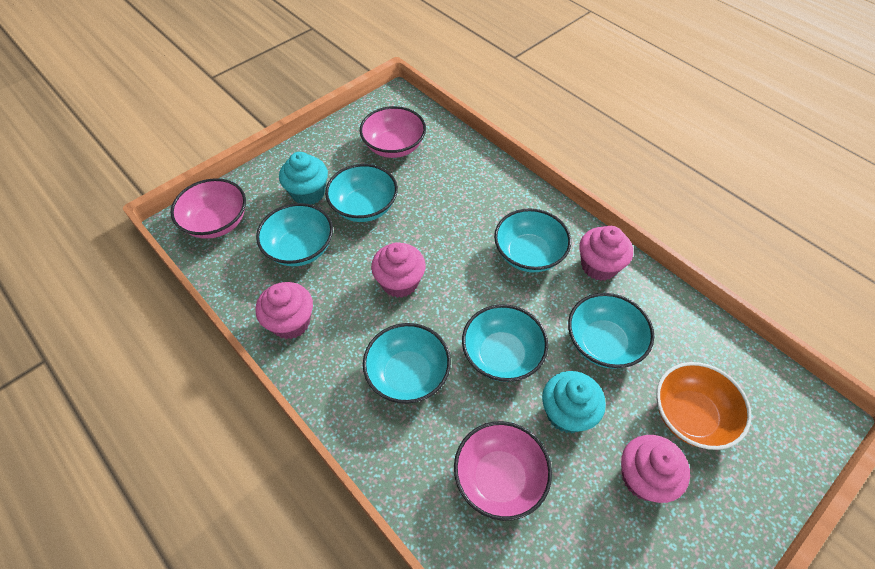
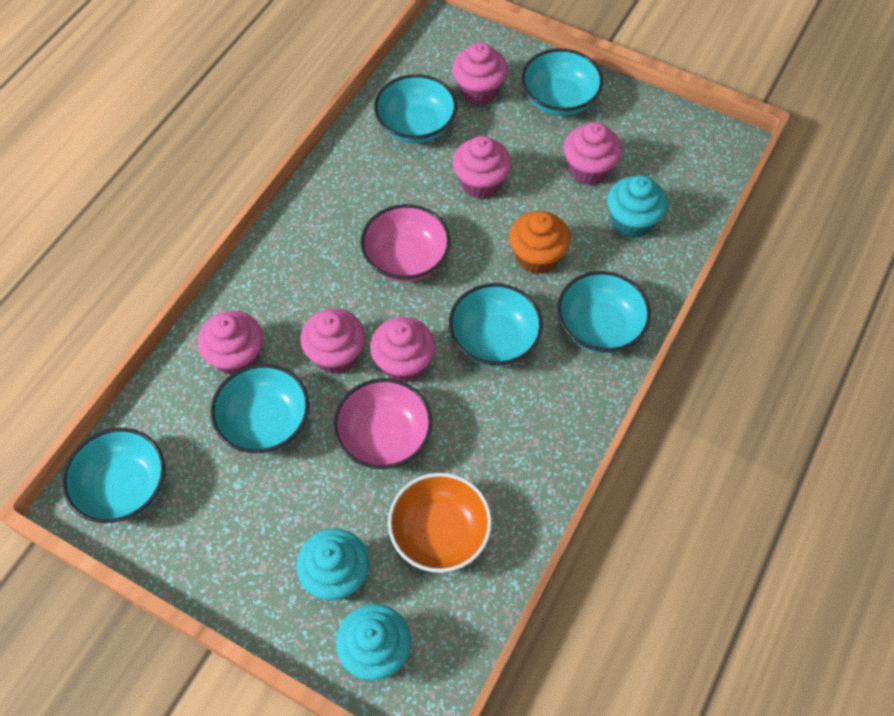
orange cupcake: none = 0 -> [509,211,571,274] = 1
pink bowl: [171,178,246,239] [360,106,426,158] [454,421,552,521] = 3 -> [333,378,432,469] [361,204,451,282] = 2
pink cupcake: [255,282,313,339] [371,242,426,298] [579,226,633,281] [621,435,690,503] = 4 -> [198,310,263,375] [300,308,365,374] [370,317,435,382] [452,42,508,105] [453,136,511,199] [564,122,622,185] = 6
turquoise cupcake: [279,152,328,205] [542,371,606,433] = 2 -> [296,528,369,600] [336,604,411,681] [607,175,668,238] = 3

